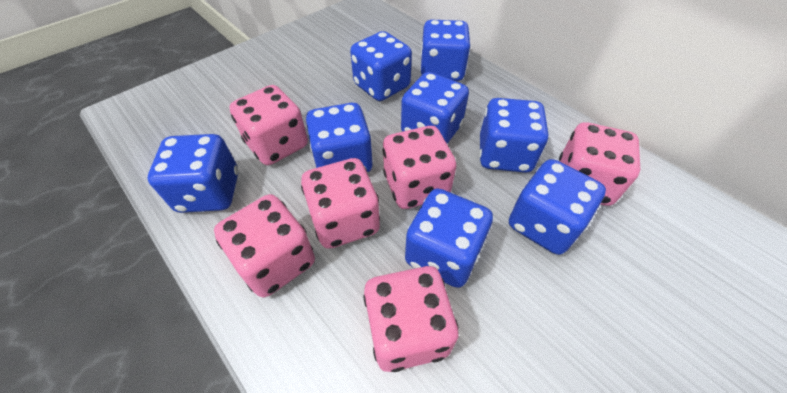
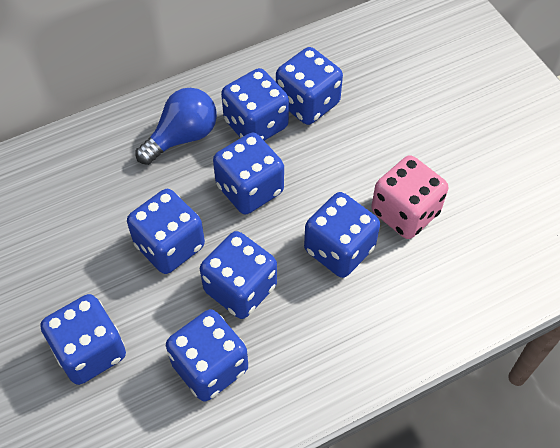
blue light bulb: none = 0 -> [135,88,217,165] = 1
pink dice: [214,194,315,297] [229,85,308,165] [301,158,380,249] [363,266,459,372] [382,126,457,209] [559,122,640,206] = 6 -> [371,155,448,239] = 1

